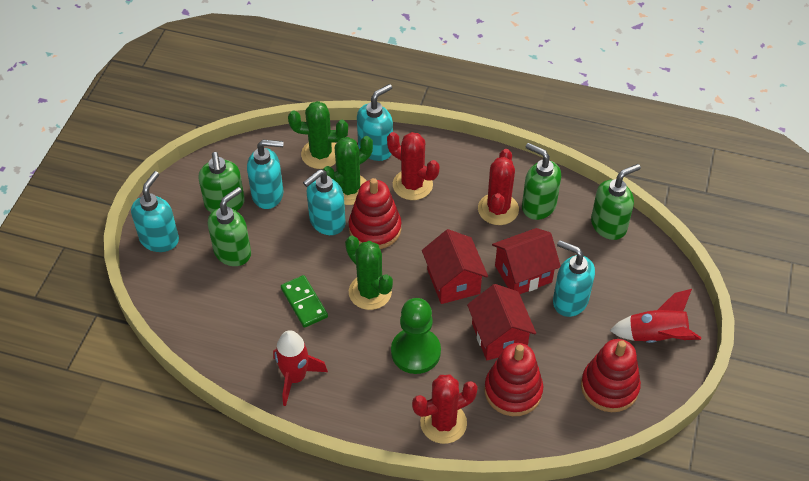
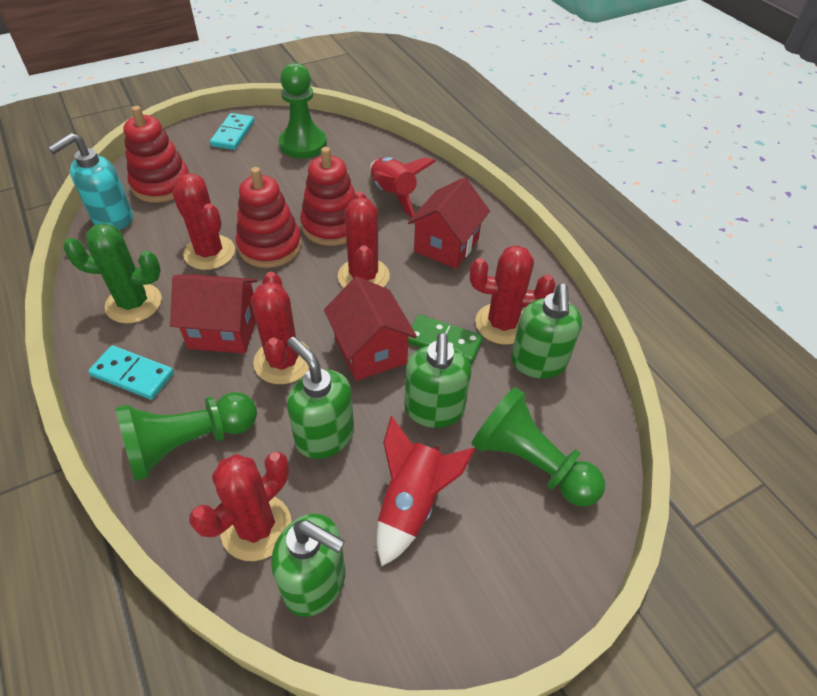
green cactus: [288,101,348,169] [323,136,373,205] [345,236,393,310] = 3 -> [63,223,162,323] = 1
green pawn: [391,298,441,374] = 1 -> [115,392,257,481] [279,63,327,158] [471,387,605,507] = 3
red cactus: [387,132,439,200] [412,375,478,444] [478,149,519,225] = 3 -> [172,173,235,270] [189,452,292,561] [251,272,310,384] [338,191,390,288] [470,245,555,344] = 5
turquoise domino: none = 0 -> [88,345,174,400] [210,113,255,150] = 2
turquoise soap dispenser: [131,171,179,252] [247,140,284,209] [303,169,346,235] [357,84,393,161] [553,240,595,317] = 5 -> [48,133,133,230] = 1

